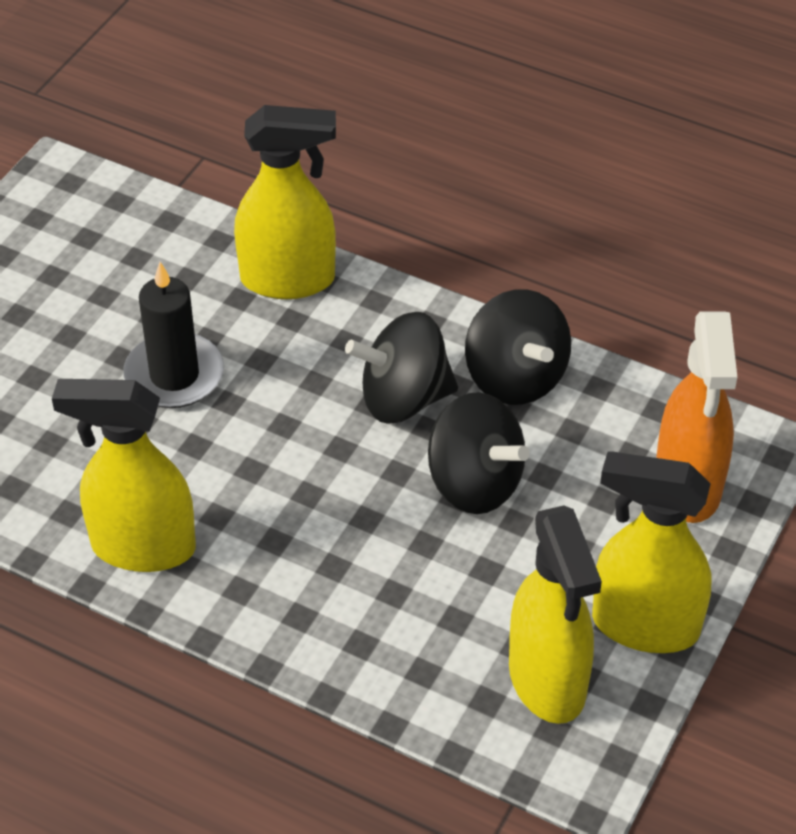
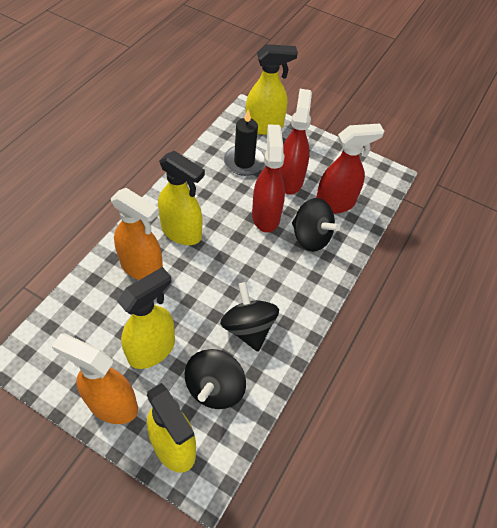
orange spray bottle: [656,312,737,523] = 1 -> [51,334,138,424] [111,188,163,280] = 2
red spray bottle: none = 0 -> [252,125,285,233] [279,89,312,195] [316,123,384,214] = 3

